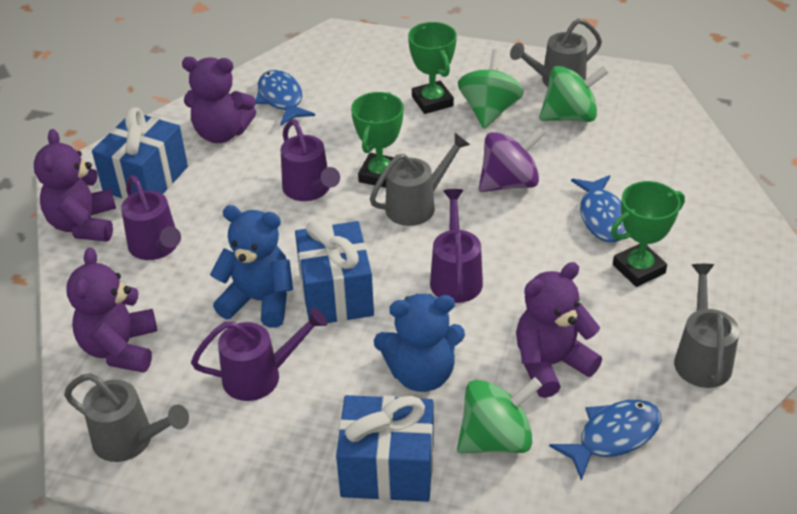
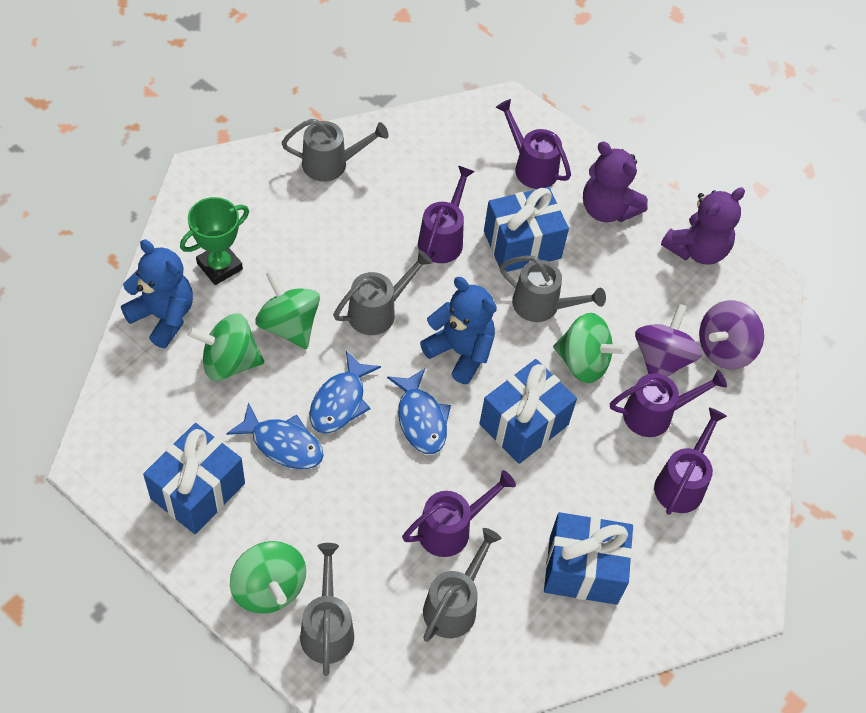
blue gift: [92,107,188,200] [295,221,374,323] [336,395,434,502] = 3 -> [143,423,245,534] [479,359,577,464] [484,187,569,272] [544,512,633,605] = 4
green spinning top: [457,377,542,453] [458,49,524,129] [539,66,609,122] = 3 -> [187,313,264,381] [230,541,306,614] [255,270,320,349] [553,313,627,383] = 4
green trophy: [351,92,403,188] [408,22,457,114] [611,181,685,287] = 3 -> [180,197,249,285] = 1
grey watering can: [64,373,189,462] [370,133,470,226] [510,18,602,87] [674,264,739,388] = 4 -> [281,119,389,182] [300,543,354,676] [333,250,433,335] [423,528,502,642] [500,256,606,322] = 5
purple spinning top: [479,127,546,192] = 1 -> [635,304,702,377] [699,300,764,370] = 2
purple teddy bear: [34,129,116,242] [66,247,157,373] [182,57,256,143] [516,262,602,398] = 4 -> [583,141,648,222] [661,187,745,265] = 2
purple watering can: [121,175,181,260] [191,308,327,401] [281,119,340,201] [430,189,483,303] = 4 -> [402,470,516,557] [418,166,475,263] [495,99,571,189] [610,370,727,437] [654,407,727,515] = 5

